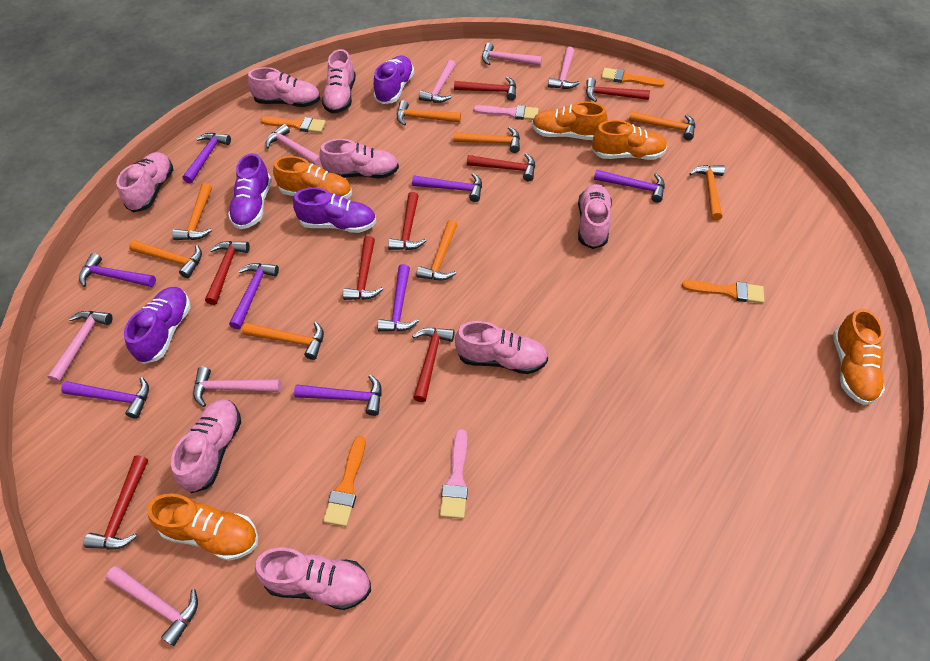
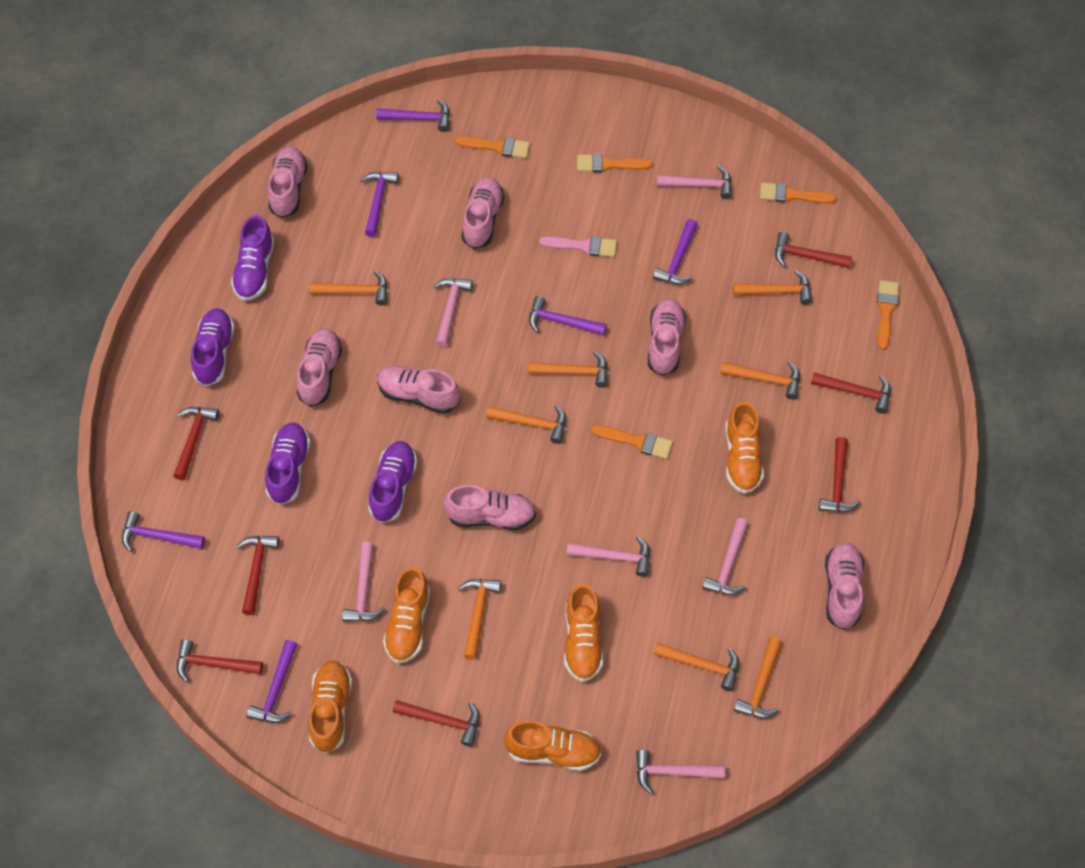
orange brush: [261,117,326,133] [323,436,366,527] [601,68,665,87] [682,280,764,303] = 4 -> [455,136,530,159] [577,154,652,172] [591,425,673,459] [760,182,837,203] [877,280,900,350] = 5
pink brush: [440,429,468,519] [473,105,539,120] = 2 -> [539,236,617,257] = 1
pink hammer: [47,311,113,383] [106,566,198,646] [193,367,281,407] [265,124,321,166] [419,60,456,103] [482,43,542,66] [548,47,580,89] = 7 -> [342,542,385,622] [433,278,473,347] [566,536,650,577] [636,750,726,794] [657,166,732,199] [702,518,748,595] = 6
pink shoe: [116,152,173,212] [171,399,241,493] [248,67,320,107] [255,547,371,610] [319,139,399,178] [322,49,356,114] [455,321,548,374] [578,184,612,249] = 8 -> [268,147,308,218] [296,328,342,407] [377,366,460,414] [444,485,536,530] [462,177,504,249] [648,299,686,376] [825,542,864,630] = 7
purple hammer: [61,377,149,419] [79,253,156,287] [182,133,231,184] [229,263,279,329] [294,375,382,416] [377,264,419,331] [412,173,482,202] [594,169,665,203] = 8 -> [122,511,205,552] [246,640,297,723] [360,172,399,237] [376,99,450,132] [529,296,607,336] [653,219,698,284] = 6
red hammer: [83,455,148,550] [205,241,250,305] [343,236,383,300] [388,192,426,250] [412,328,455,402] [454,77,516,101] [467,153,535,181] [586,78,650,102] = 8 -> [173,407,219,480] [177,639,263,682] [236,536,279,615] [393,700,480,747] [775,232,852,268] [811,372,891,413] [819,437,861,512] = 7

